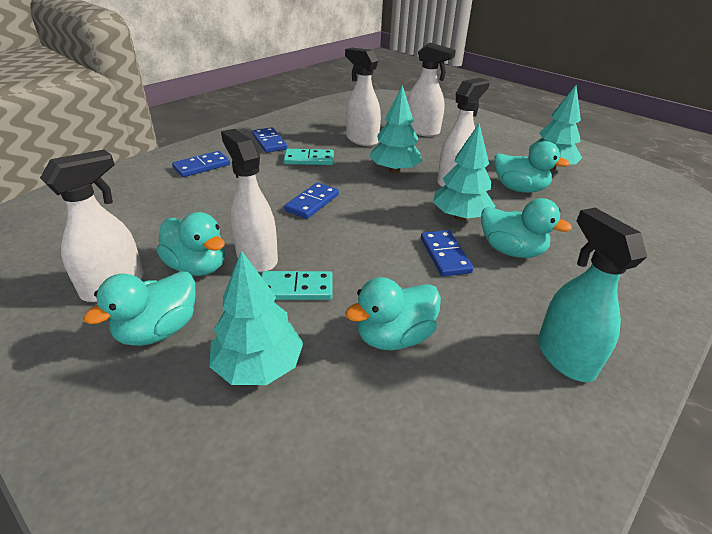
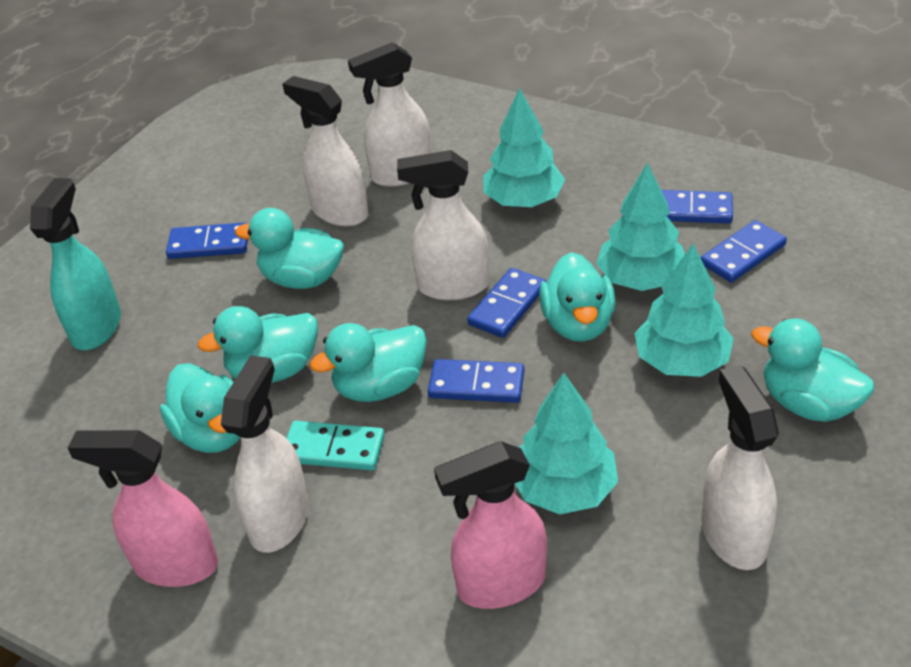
blue domino: [172,151,230,177] [252,127,287,153] [284,183,339,219] [421,230,474,277] = 4 -> [166,222,248,259] [428,359,524,403] [467,268,546,338] [661,190,733,223] [701,220,787,282] = 5
pink spray bottle: none = 0 -> [68,430,218,587] [434,441,547,609] = 2
turquoise domino: [261,271,333,300] [284,149,334,165] = 2 -> [287,421,385,471] = 1
turquoise duck: [83,271,196,346] [156,212,225,276] [345,277,441,350] [481,198,572,258] [494,141,570,193] = 5 -> [160,363,240,453] [198,306,318,383] [235,208,344,289] [310,323,427,402] [539,252,616,342] [751,319,874,422] = 6

